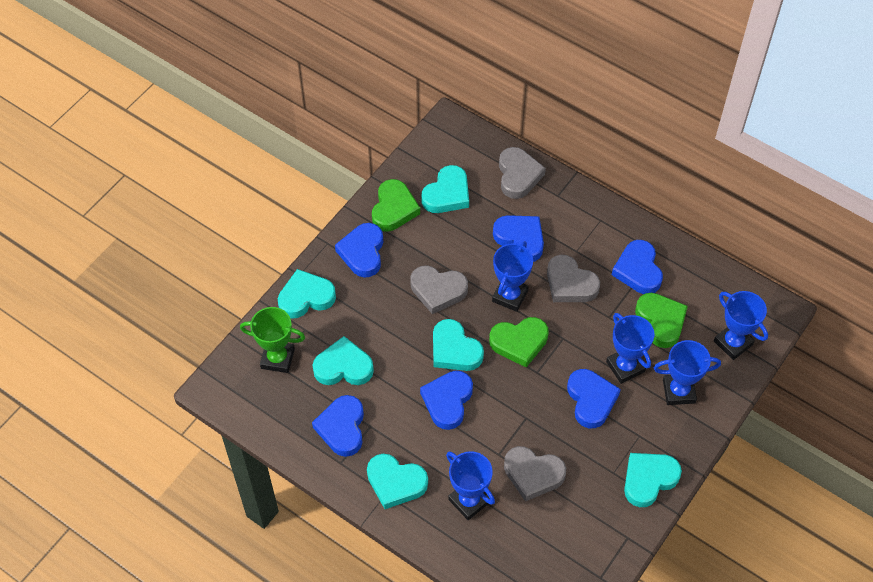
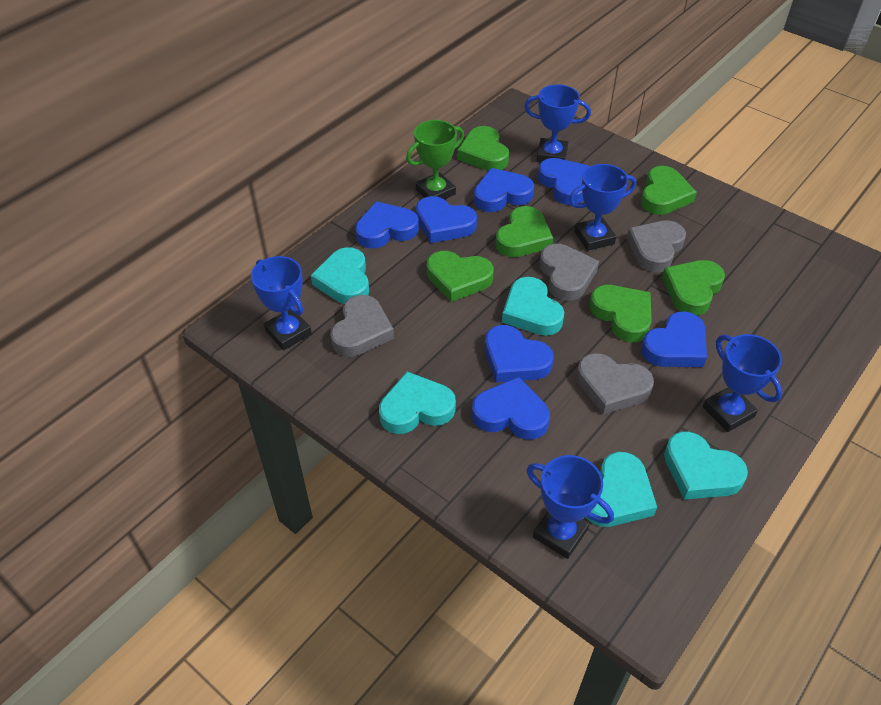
blue heart: [312,395,364,457] [335,223,383,278] [420,371,473,430] [493,215,544,262] [567,369,621,428] [612,240,663,294] = 6 -> [355,201,419,249] [416,196,477,243] [472,377,550,440] [474,168,534,212] [485,325,554,383] [538,158,590,205] [641,311,707,367] = 7
green heart: [372,179,420,232] [489,317,549,367] [635,293,688,348] = 3 -> [427,251,494,302] [457,126,509,171] [496,206,553,257] [589,285,652,342] [641,166,697,215] [662,260,725,315] = 6
turquoise heart: [278,269,336,319] [313,336,374,385] [367,454,428,509] [422,165,469,213] [433,319,484,371] [624,453,682,507] = 6 -> [311,247,369,304] [379,372,456,434] [502,277,564,336] [585,452,657,527] [664,432,748,500] = 5

